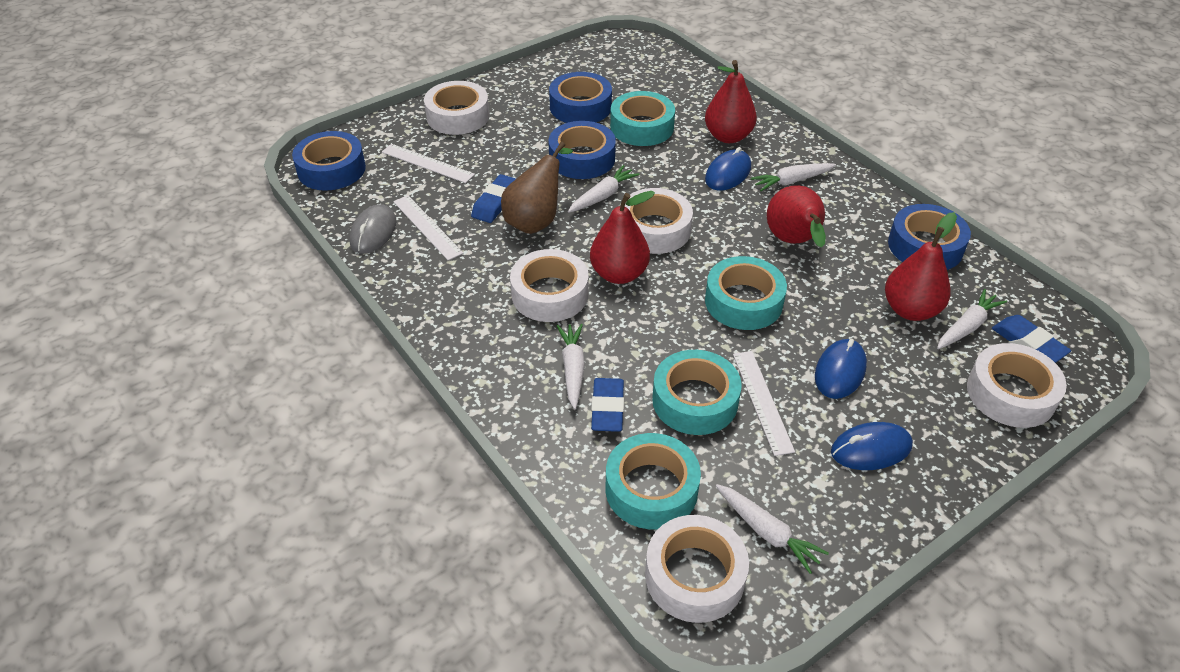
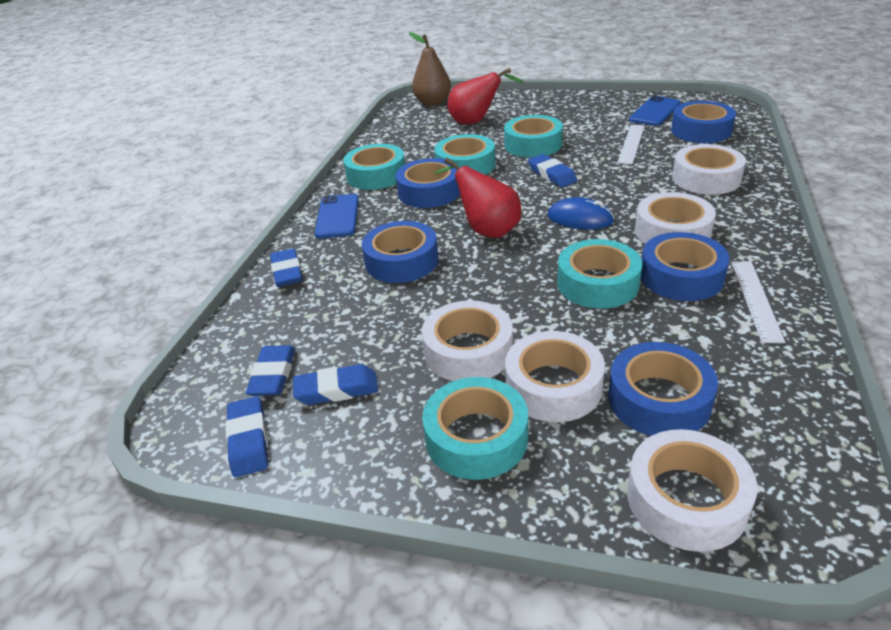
blue eraser: [471,174,516,223] [591,378,624,432] [992,315,1071,363] = 3 -> [226,396,268,477] [245,345,295,396] [270,249,303,287] [293,364,378,405] [528,154,577,187] = 5
blue mouse: [705,147,751,190] [815,339,867,399] [831,422,913,470] = 3 -> [548,197,615,229] = 1
blue phone: none = 0 -> [314,194,359,239] [629,96,681,126] = 2
blue tape: [292,131,366,191] [548,121,616,179] [549,72,612,123] [888,204,971,270] = 4 -> [362,221,439,283] [396,158,460,208] [608,342,718,436] [641,232,730,301] [671,101,736,143] = 5
grey mouse: [350,205,397,254] = 1 -> none = 0
red pear: [590,191,655,284] [705,60,757,143] [767,185,826,248] [885,212,957,321] = 4 -> [433,158,521,238] [448,68,523,124] = 2
turquoise tape: [606,433,701,529] [610,91,675,146] [652,350,742,435] [705,256,787,330] = 4 -> [343,144,405,190] [422,377,528,480] [434,134,495,175] [504,115,563,158] [557,239,642,309] = 5
white carrot: [557,324,585,409] [568,165,640,213] [716,484,829,574] [751,163,836,191] [937,289,1007,349] = 5 -> none = 0
white ruler: [382,144,475,183] [393,195,463,260] [733,351,795,456] = 3 -> [617,125,645,165] [731,262,785,343] = 2

